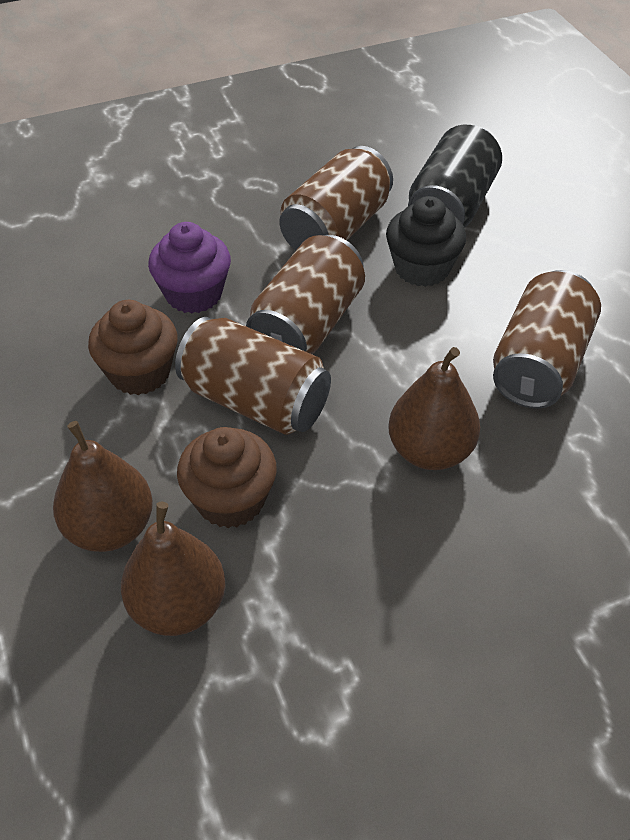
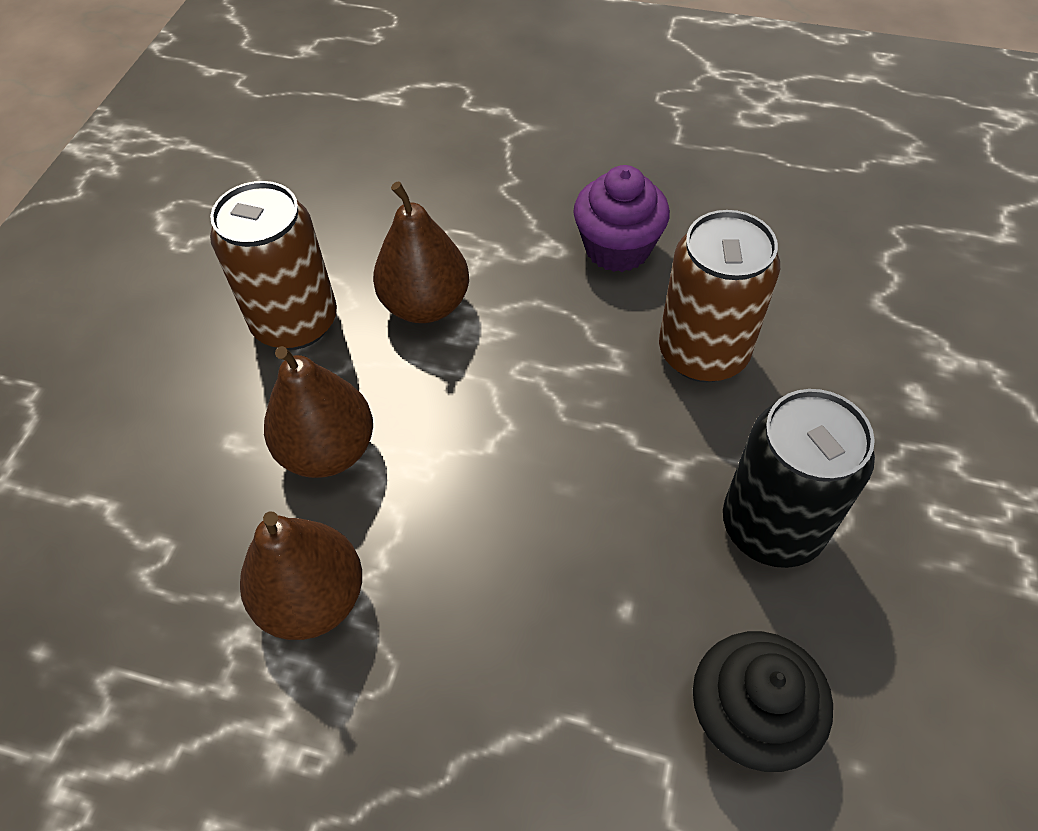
brown can: [175,317,331,435] [246,235,365,354] [279,146,393,251] [493,270,601,408] = 4 -> [210,181,337,350] [659,210,780,382] = 2
brown cupcake: [88,300,178,395] [177,427,277,528] = 2 -> none = 0

